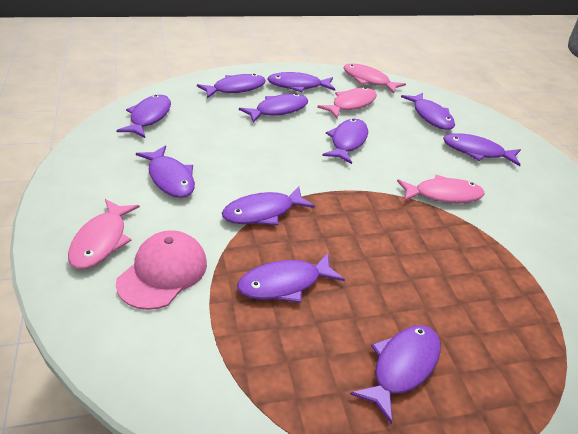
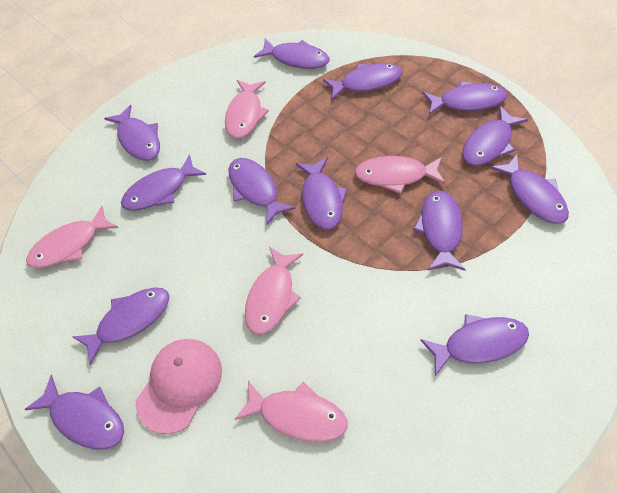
pink fish: [68,199,140,269] [317,87,377,118] [343,64,406,94] [397,175,485,203] = 4 -> [26,206,118,268] [225,80,269,139] [234,381,348,442] [245,247,303,335] [355,156,445,194] = 5
purple fish: [116,95,171,138] [136,145,195,198] [197,74,266,99] [222,186,315,225] [237,253,345,303] [239,94,308,123] [267,72,335,92] [322,119,368,164] [350,325,441,424] [401,93,455,130] [443,133,521,166] = 11 -> [24,375,124,450] [73,288,169,365] [104,105,160,161] [121,154,206,211] [228,158,295,225] [254,39,330,69] [296,157,348,230] [323,63,403,100] [413,191,466,271] [420,314,529,376] [422,81,507,115] [462,106,528,166] [490,154,569,224] = 13

